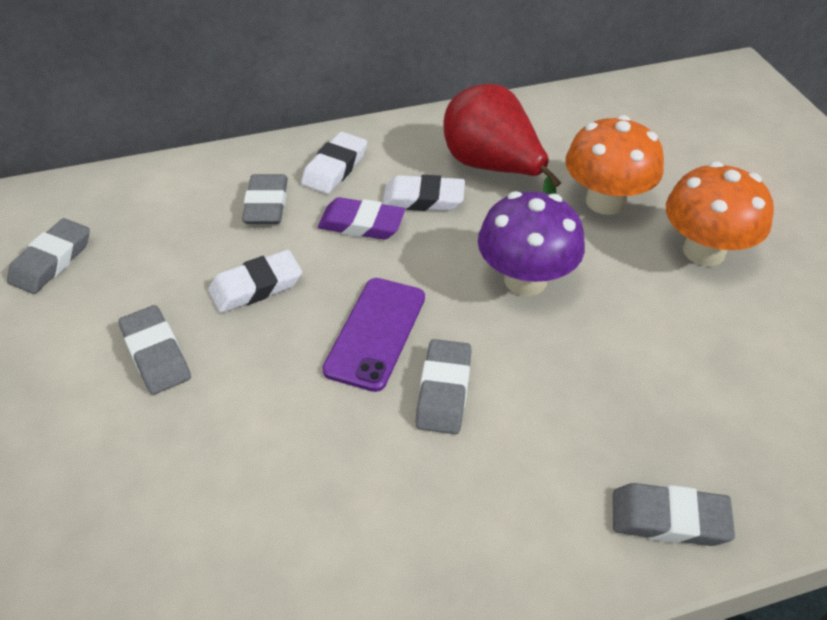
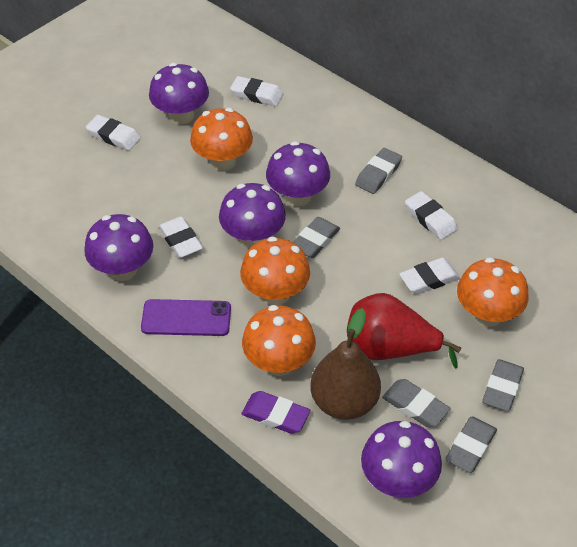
brown pear: none = 0 -> [310,308,381,420] = 1
orange mushroom: [565,115,664,215] [666,161,774,266] = 2 -> [190,108,253,171] [240,237,310,305] [242,305,316,376] [457,257,529,327] = 4
purple mushroom: [478,191,585,296] = 1 -> [84,214,153,281] [149,63,209,125] [219,183,286,248] [266,141,330,207] [361,421,442,498] = 5
white eraser: [208,250,302,313] [301,132,367,194] [382,175,465,211] = 3 -> [86,115,141,151] [158,216,203,258] [230,76,284,106] [399,258,460,294] [405,191,458,240] = 5

